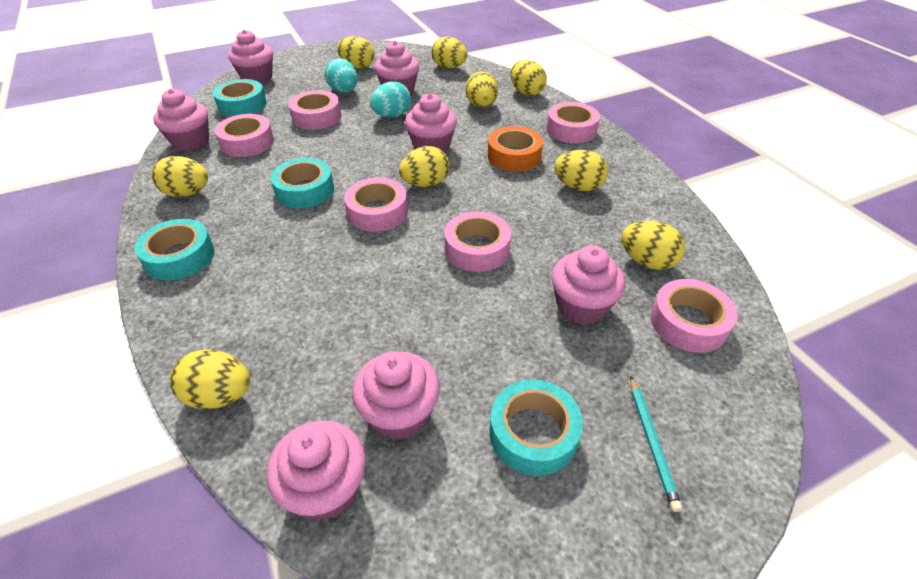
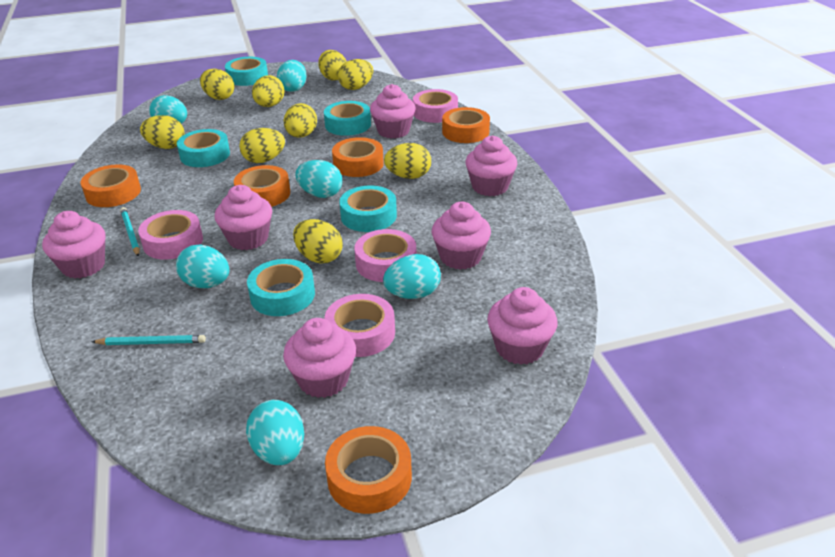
orange tape: [488,126,543,172] = 1 -> [81,164,141,207] [234,165,290,207] [325,426,412,514] [332,137,384,177] [442,107,490,143] = 5
pink tape: [215,114,274,157] [288,90,341,130] [344,178,408,232] [444,211,511,272] [546,102,600,143] [650,279,737,353] = 6 -> [138,210,203,260] [325,294,395,357] [354,229,416,282] [413,89,458,123] = 4
turquoise egg: [325,58,358,93] [370,81,411,117] = 2 -> [149,95,187,124] [176,245,229,288] [246,400,304,465] [277,60,306,92] [295,160,342,198] [383,254,441,299] = 6
turquoise pencil: [630,376,682,512] = 1 -> [91,335,206,345] [120,207,140,257] = 2
turquoise tape: [135,219,215,280] [213,79,267,117] [271,158,334,208] [489,379,583,476] = 4 -> [177,129,230,167] [225,57,268,86] [247,259,315,316] [324,101,371,136] [339,186,397,232] = 5

